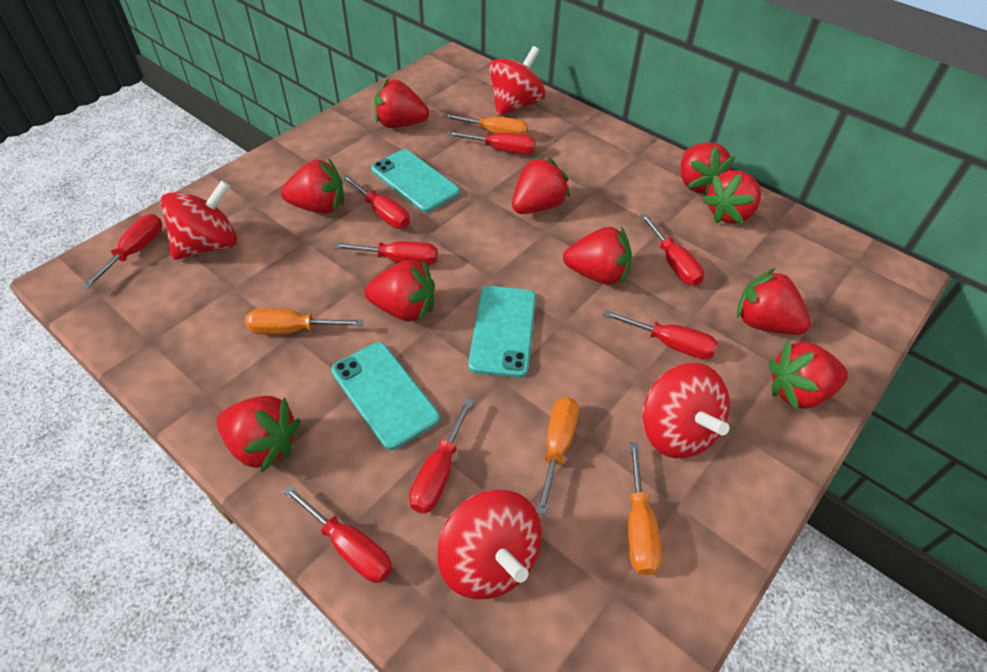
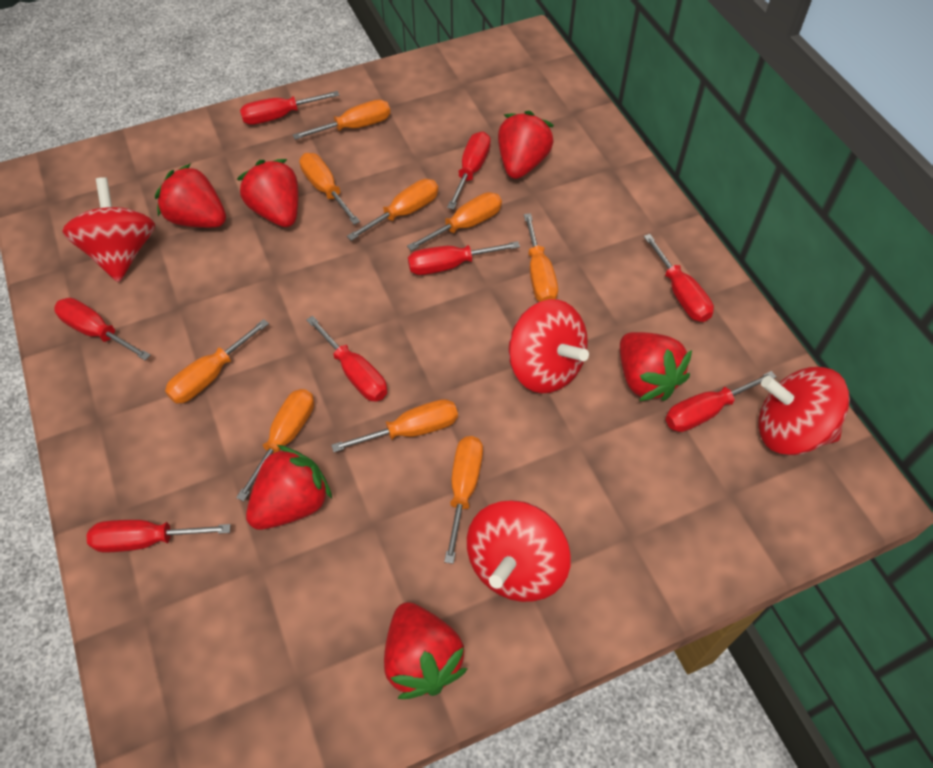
orange screwdriver: [245,308,363,334] [443,114,528,135] [536,397,579,516] [628,442,662,575] = 4 -> [165,319,269,404] [236,389,314,501] [293,99,390,140] [299,153,360,225] [331,399,458,452] [347,179,438,241] [407,192,502,251] [444,436,483,564] [524,213,558,302] = 9
red strawberry: [216,396,301,473] [281,159,344,214] [364,260,435,322] [374,79,429,128] [512,157,570,214] [563,227,632,285] [681,142,735,196] [702,170,761,224] [737,268,811,335] [769,340,848,411] = 10 -> [155,163,226,228] [237,159,298,227] [246,445,332,530] [384,602,468,699] [498,111,554,179] [620,332,692,401] = 6
turquoise phone: [331,342,440,450] [371,149,460,212] [468,286,536,378] = 3 -> none = 0

